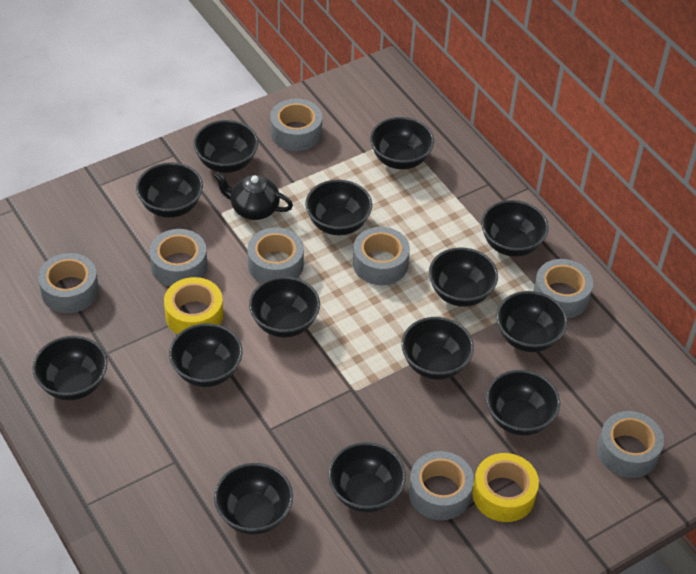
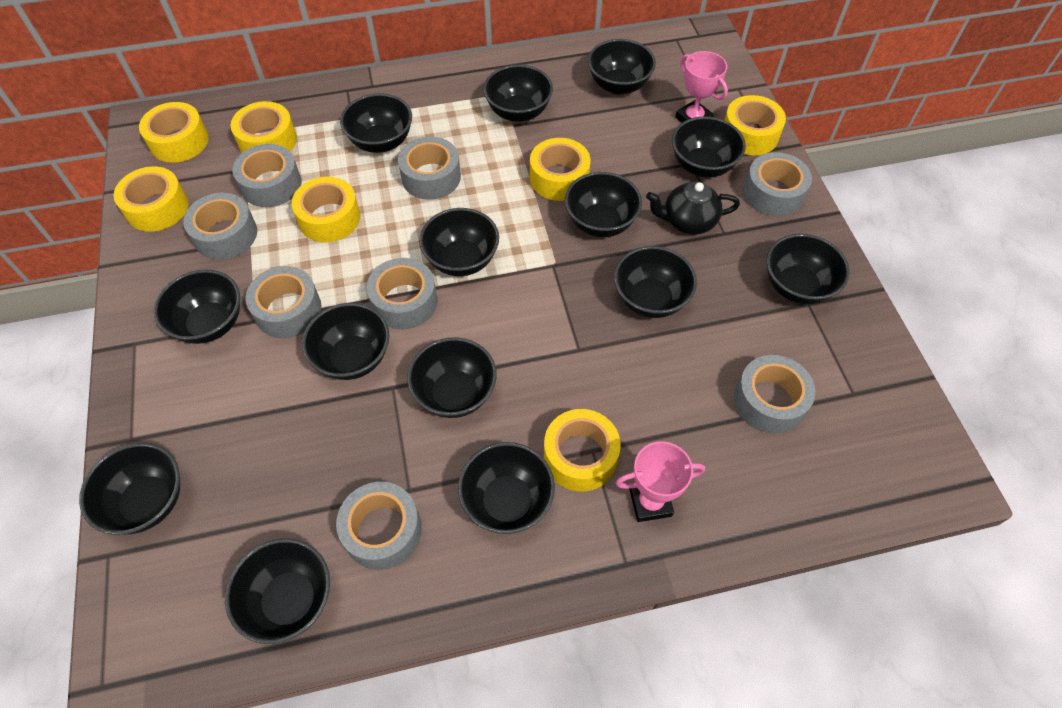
pink trophy: none = 0 -> [616,441,705,522] [675,51,728,123] = 2
yellow tape: [164,277,223,335] [472,453,539,522] = 2 -> [114,166,189,232] [139,102,209,163] [231,101,297,153] [291,177,360,242] [530,138,591,201] [544,409,621,492] [725,95,786,155] = 7

